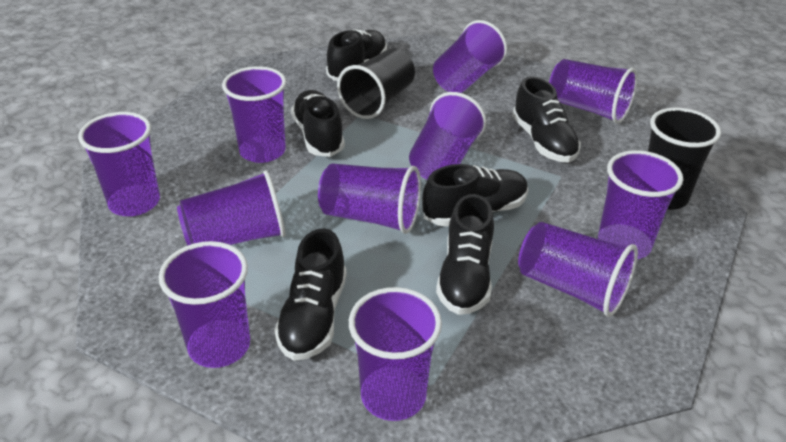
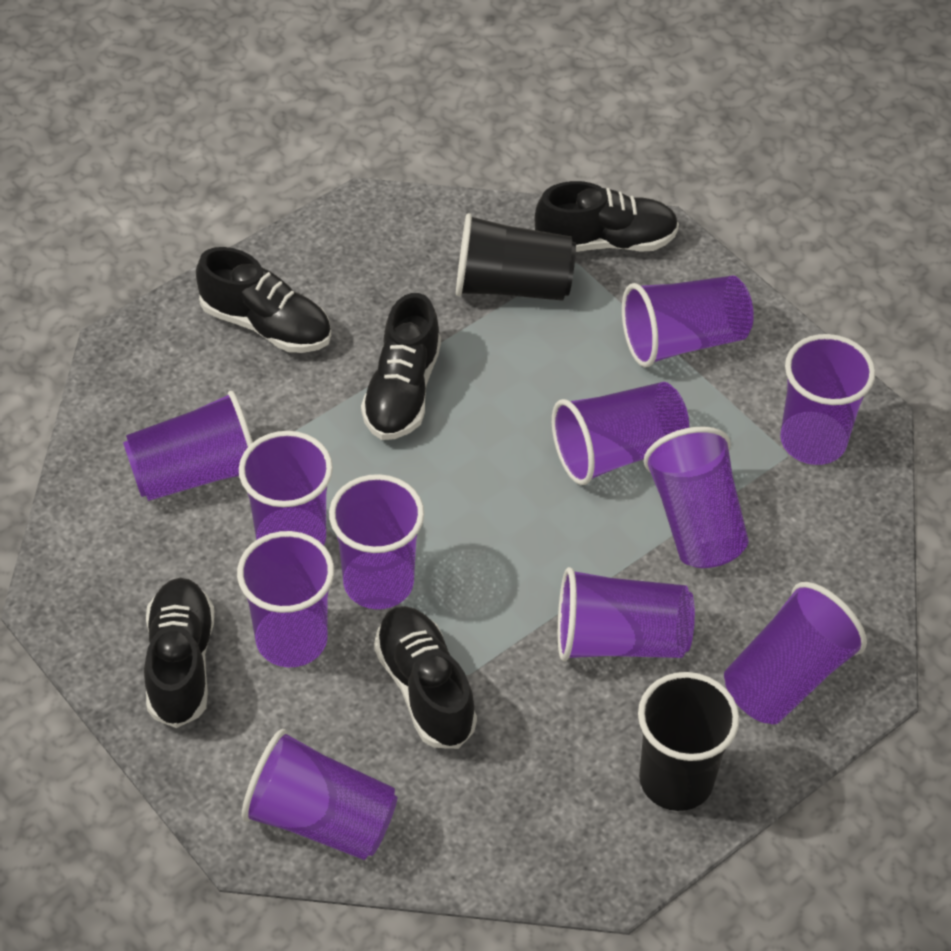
black shoe: [274,228,347,361] [291,90,345,157] [326,29,387,81] [422,164,528,227] [436,194,494,315] [512,76,581,163] = 6 -> [144,578,215,728] [196,247,331,353] [361,293,441,440] [374,606,477,749] [535,181,679,252] = 5

